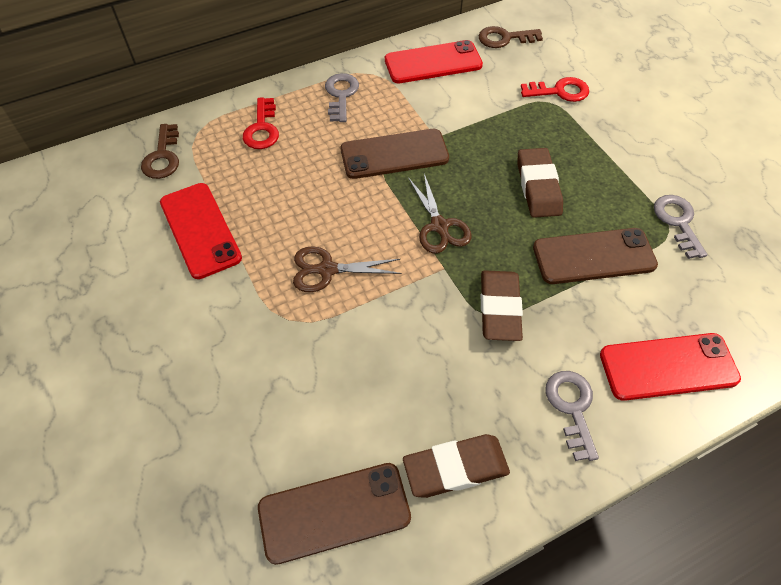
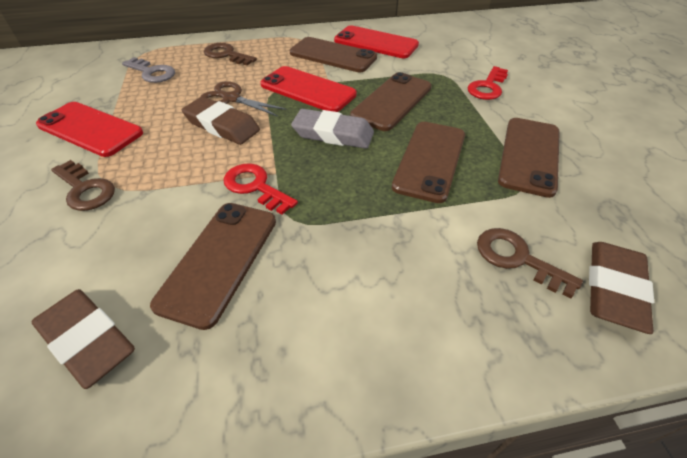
brown key: [141,124,179,179] [478,26,543,48] = 2 -> [51,160,115,211] [204,43,257,66] [477,228,583,298] = 3
brown phone: [258,463,411,565] [341,129,449,179] [533,228,658,284] = 3 -> [150,203,276,330] [290,37,377,72] [350,72,432,131] [392,122,465,203] [498,118,560,198] = 5
brown scissors: [293,246,402,292] [408,174,472,254] = 2 -> [200,81,287,117] = 1
grey eraser: none = 0 -> [291,109,374,149] = 1
grey key: [325,73,359,122] [545,371,599,461] [654,195,708,259] = 3 -> [122,57,175,83] = 1

